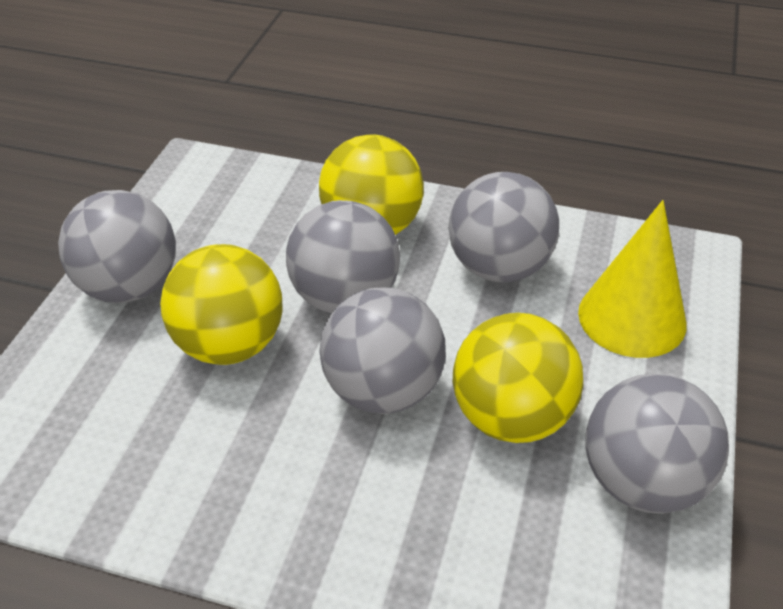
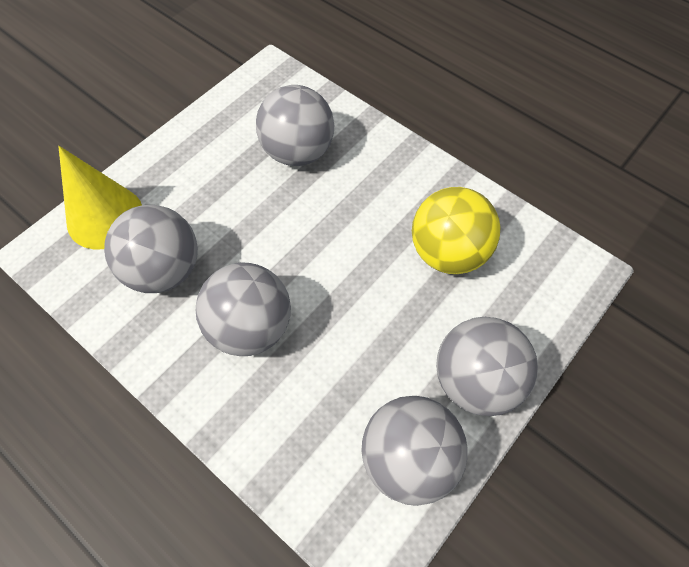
yellow ball: [160,244,283,365] [319,134,424,235] [453,313,583,443] = 3 -> [412,187,501,274] = 1

